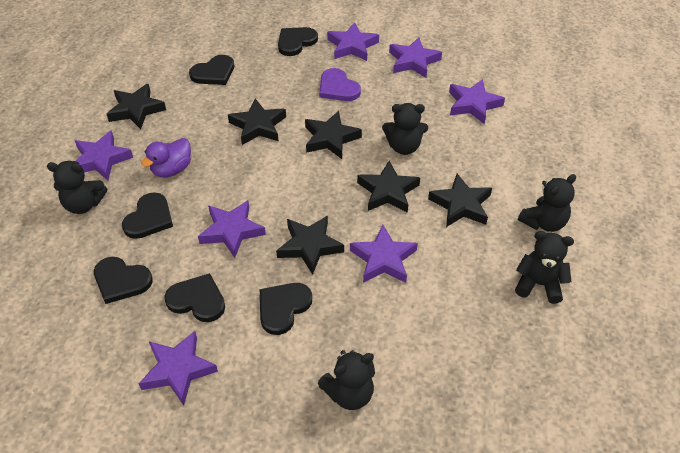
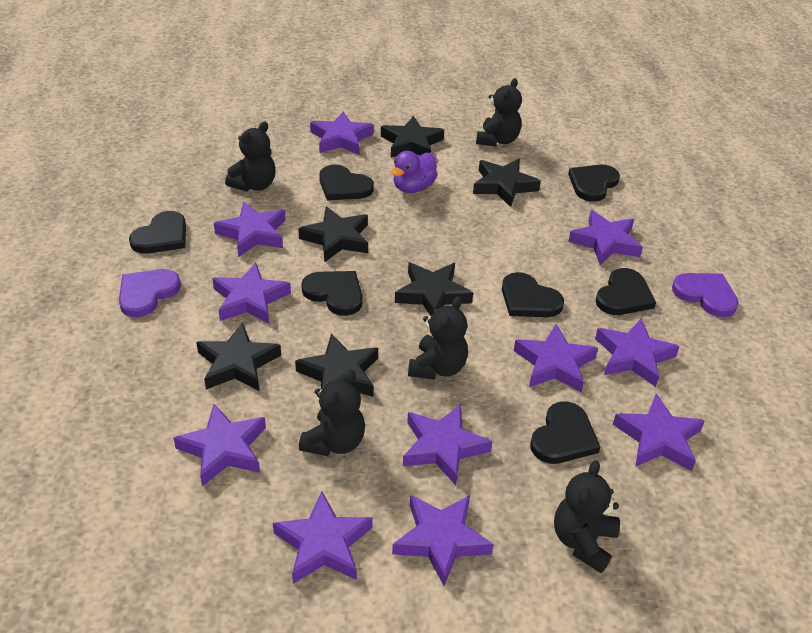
black heart: [94,257,153,304] [122,192,173,239] [164,273,225,322] [189,55,234,85] [260,283,312,335] [278,27,318,56] = 6 -> [129,211,186,254] [301,271,363,316] [319,165,374,201] [502,272,564,317] [530,402,600,464] [568,165,620,202] [596,268,656,315] = 7
purple heart: [319,68,361,101] = 1 -> [119,269,181,317] [672,273,739,317] = 2
purple star: [75,130,133,181] [138,331,218,405] [198,200,266,258] [327,22,379,61] [350,225,418,283] [389,37,442,78] [449,79,505,124] = 7 -> [173,404,266,486] [212,263,291,324] [214,202,286,257] [273,491,373,584] [310,111,374,155] [392,495,494,586] [403,404,492,485] [514,324,598,392] [568,210,643,265] [595,318,680,387] [613,394,705,471] = 11

